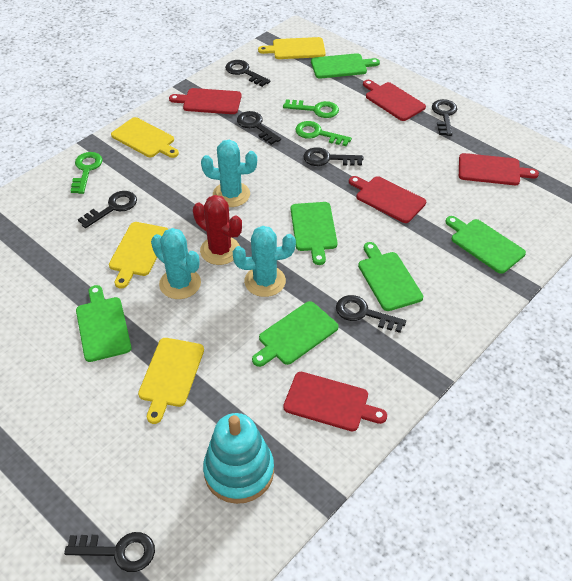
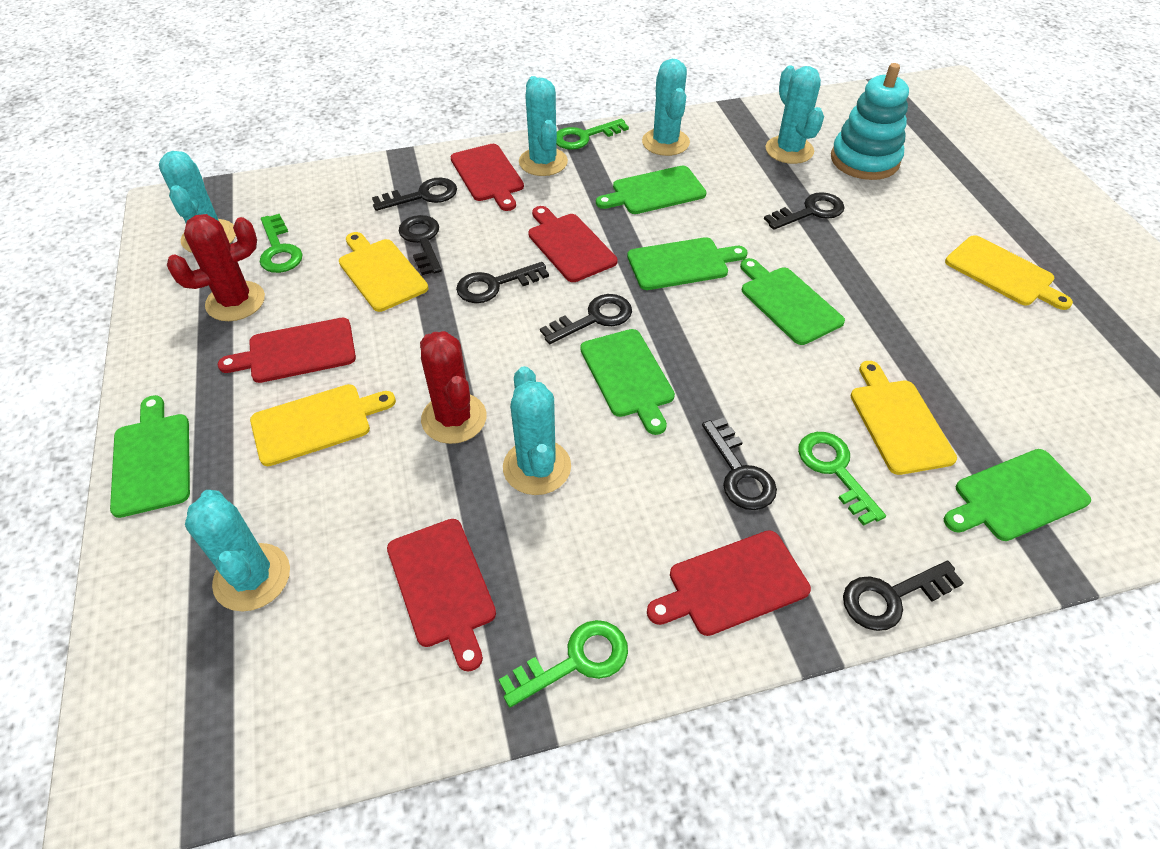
green key: [71,152,103,194] [283,99,339,118] [295,121,352,146] = 3 -> [260,214,303,273] [499,620,628,707] [556,119,629,150] [798,432,886,526] = 4
red cactus: [193,195,242,265] = 1 -> [167,214,265,321] [420,331,486,444] = 2
turquoise cactus: [151,228,201,299] [201,140,257,207] [233,226,296,297] = 3 -> [159,151,236,253] [185,490,290,612] [503,366,571,495] [519,76,568,176] [642,59,690,156] [766,65,824,164] = 6

